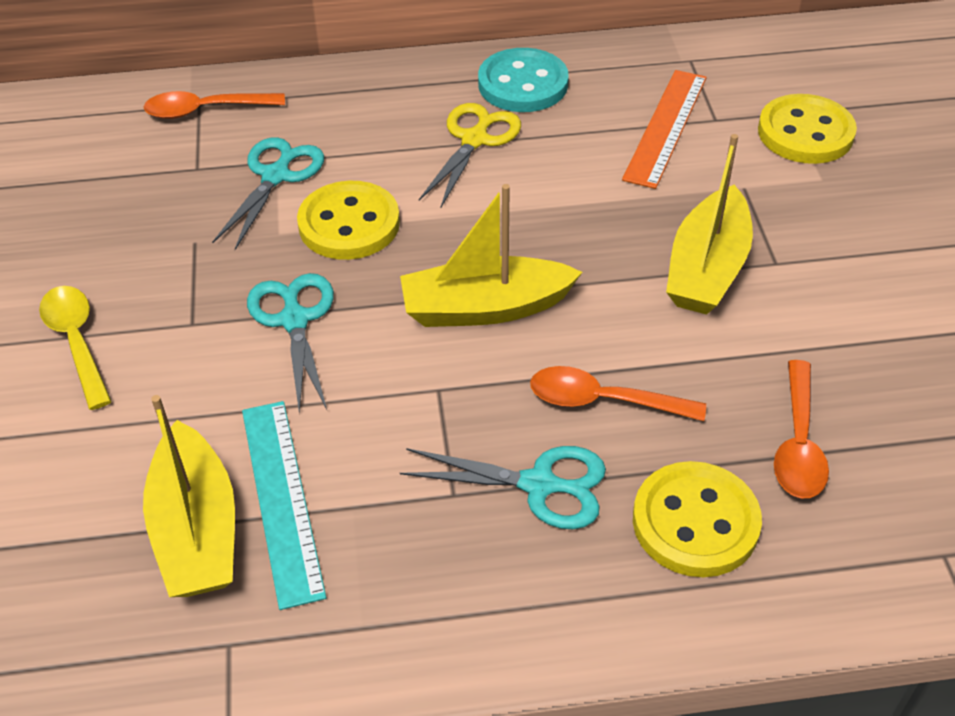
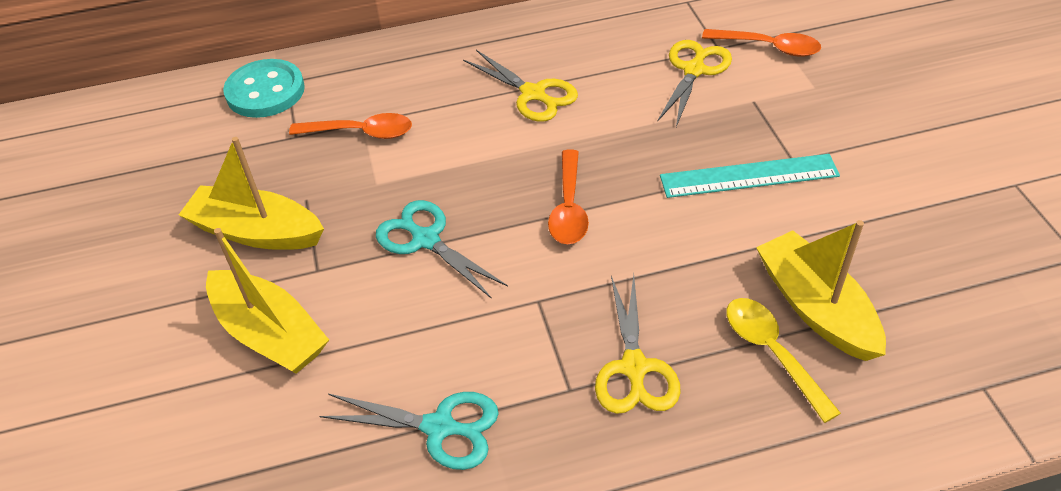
orange ruler: [622,70,707,189] = 1 -> none = 0
turquoise scissors: [212,137,324,250] [247,273,334,413] [400,446,606,529] = 3 -> [319,392,499,470] [376,200,508,299] = 2
yellow button: [297,181,400,260] [633,461,762,577] [758,94,857,164] = 3 -> none = 0
yellow scissors: [419,103,521,208] = 1 -> [463,50,578,122] [595,275,681,414] [657,40,732,127] = 3

